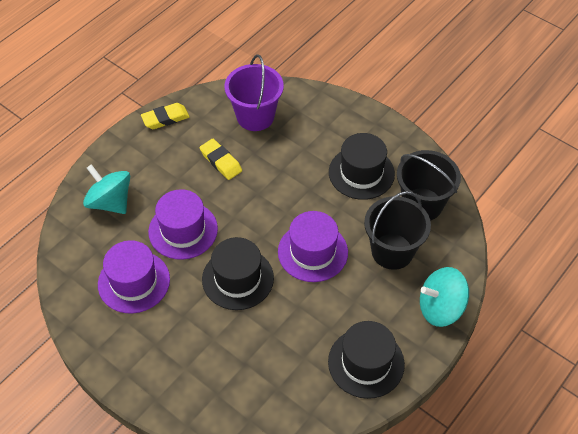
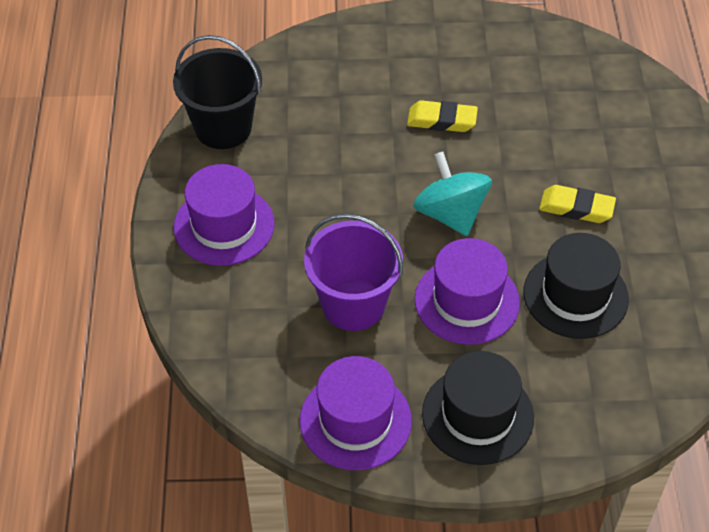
black bucket: [364,191,431,270] [397,150,461,221] = 2 -> [173,35,262,149] = 1
black hat: [202,237,274,310] [328,321,405,399] [329,133,395,200] = 3 -> [422,351,534,465] [523,233,629,339] = 2
turquoise spinning top: [83,164,130,214] [420,267,469,327] = 2 -> [413,152,492,236] = 1

